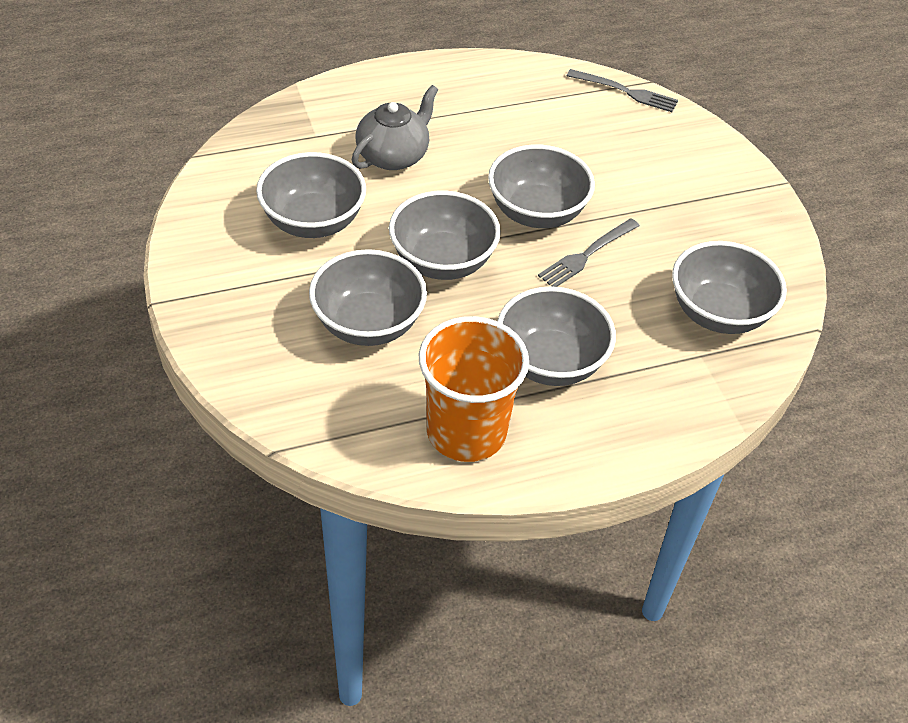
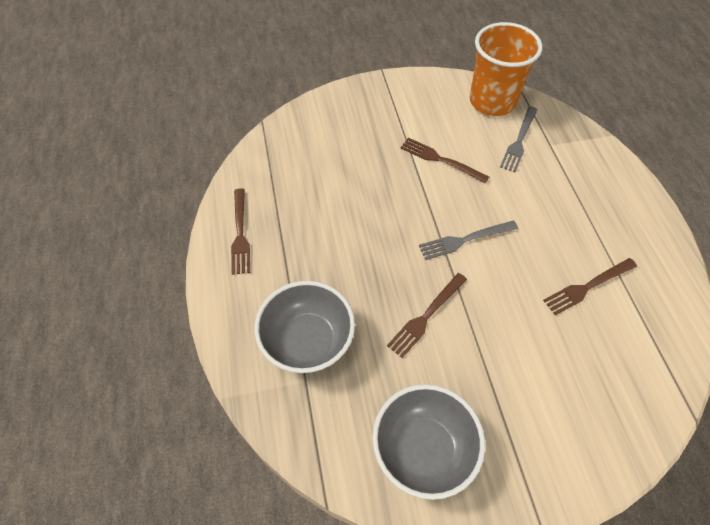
brown fork: none = 0 -> [231,188,250,275] [387,273,467,358] [401,137,489,183] [543,258,637,315] = 4
grey bowl: [256,152,366,238] [309,249,427,346] [389,191,501,280] [488,145,595,228] [497,286,616,386] [672,241,787,334] = 6 -> [254,281,355,373] [372,384,485,500] = 2
grey teapot: [352,85,438,170] = 1 -> none = 0

